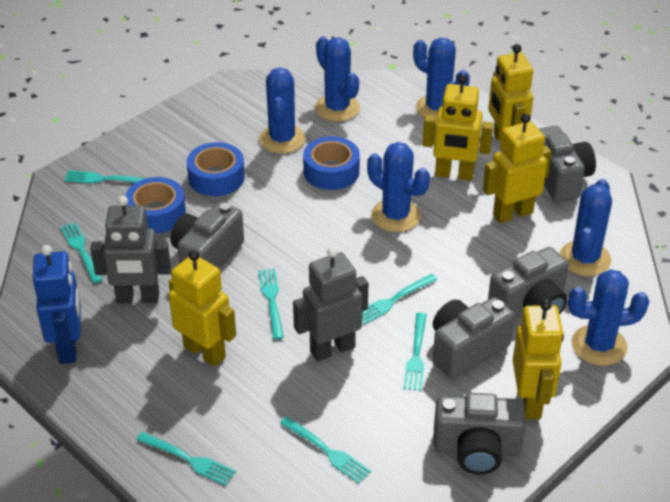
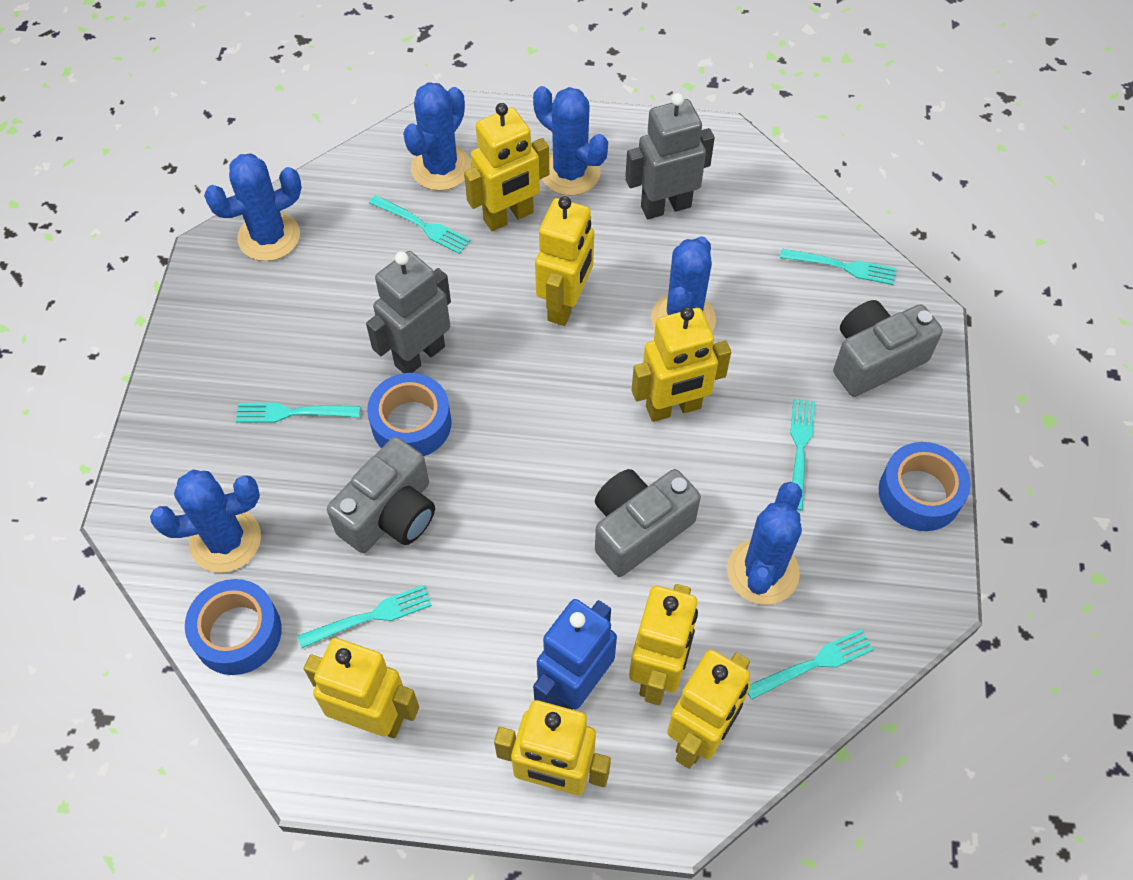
grey camera: [171,202,244,269] [433,297,515,379] [434,393,526,474] [488,247,568,319] [539,126,596,202] = 5 -> [327,437,435,553] [595,469,701,577] [833,300,943,397] = 3
turquoise fork: [60,222,103,283] [64,170,146,184] [136,432,236,486] [258,268,284,340] [280,416,371,483] [362,274,438,325] [403,313,427,391] = 7 -> [236,403,360,423] [298,585,432,648] [369,195,471,254] [748,629,874,700] [780,249,896,285] [790,399,815,510] = 6
yellow robot: [169,250,236,367] [423,74,493,181] [483,113,551,223] [488,44,533,141] [513,299,564,419] = 5 -> [304,638,419,738] [464,103,549,231] [494,700,611,795] [535,196,594,326] [629,584,698,705] [632,307,731,422] [667,650,750,769] = 7

